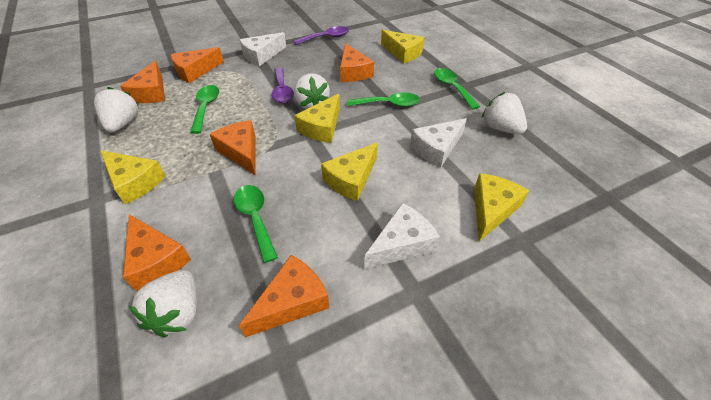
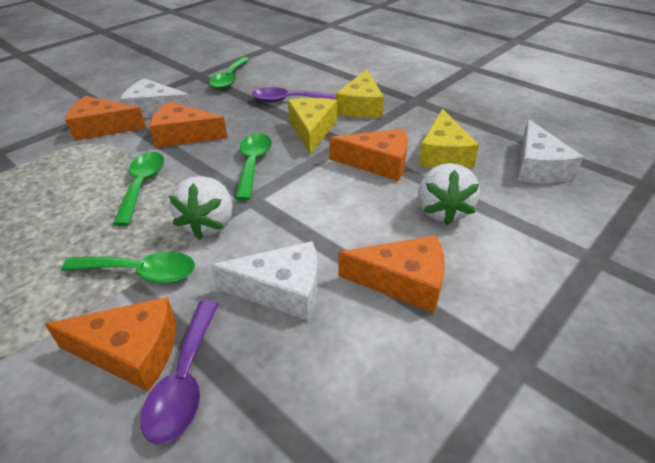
orange cheese: [120,61,165,103] [123,214,191,291] [171,47,224,83] [210,120,255,175] [239,255,330,337] [340,43,374,82] = 6 -> [45,297,176,391] [65,96,146,141] [149,102,227,148] [329,129,408,181] [339,235,445,313] = 5
white strawberry: [94,87,138,132] [129,270,197,337] [294,73,330,109] [482,92,527,134] = 4 -> [169,176,232,239] [418,163,480,225] = 2
yellow cheese: [100,150,166,205] [294,93,340,143] [321,142,378,201] [381,30,425,64] [474,173,529,242] = 5 -> [288,98,337,155] [336,69,384,118] [419,109,479,168] = 3

